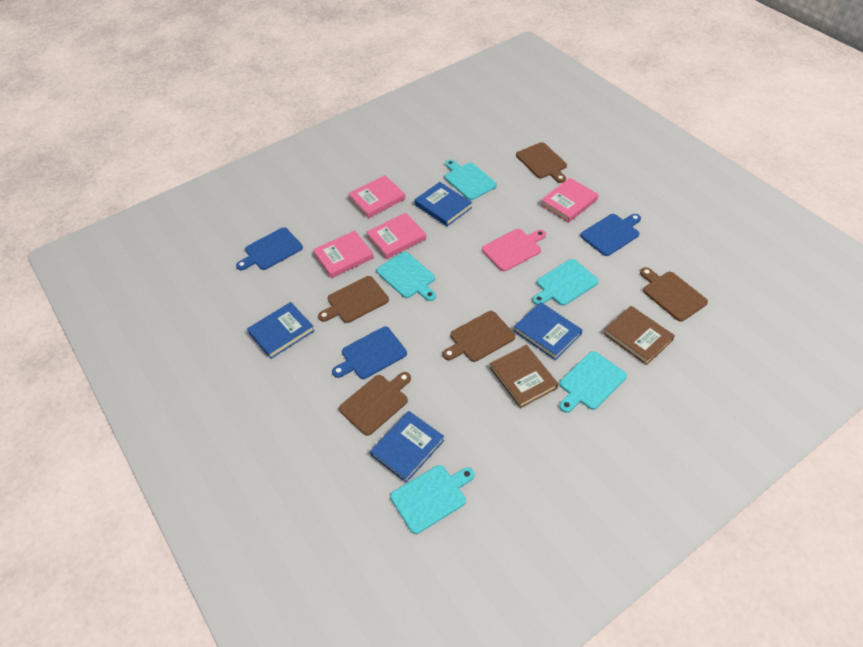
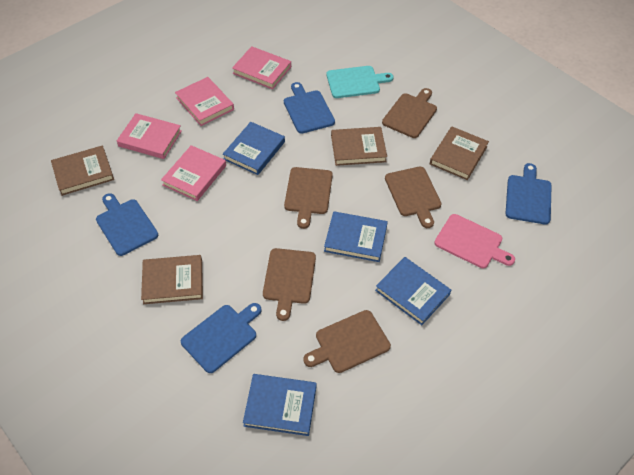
blue cutting board: [236,227,303,270] [332,327,407,379] [580,214,641,256] = 3 -> [96,193,158,256] [181,303,262,373] [284,82,335,134] [505,163,552,225] = 4
brown book: [490,345,558,408] [603,306,675,365] = 2 -> [51,145,114,196] [141,255,203,304] [331,127,387,166] [430,127,489,180] = 4
turquoise cutting board: [377,252,436,301] [390,465,475,534] [445,160,497,200] [533,259,599,306] [559,351,627,413] = 5 -> [326,66,394,98] = 1

